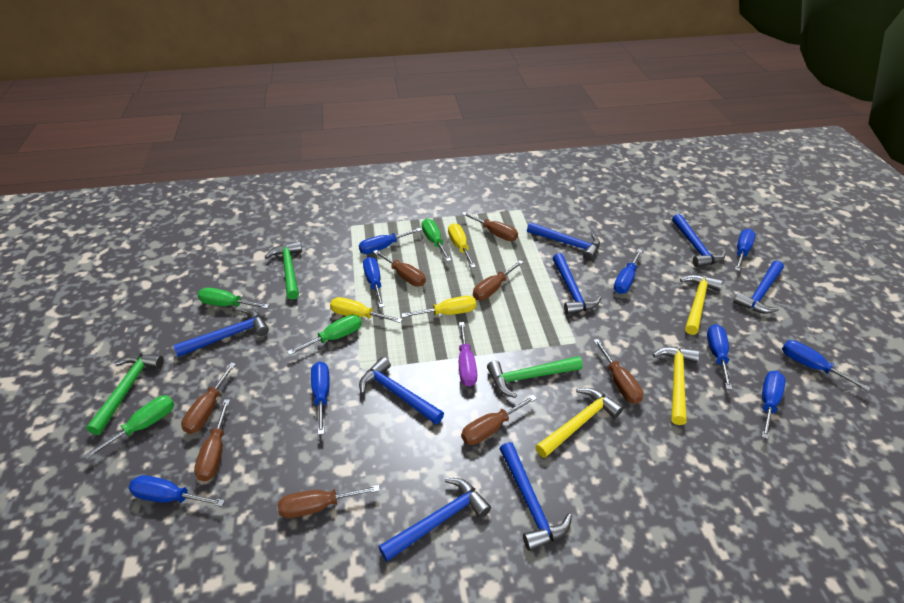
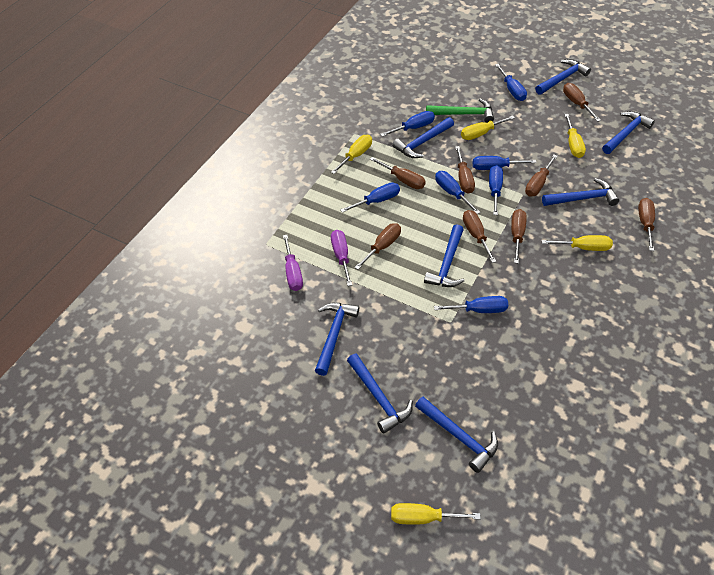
blue screwdriver: [129,475,225,507] [311,362,330,435] [359,228,422,254] [363,257,385,308] [614,249,643,294] [707,324,732,390] [735,229,756,271] [762,371,785,439] [782,340,871,391] = 9 -> [340,182,400,213] [380,111,435,137] [434,296,508,313] [435,171,481,214] [473,156,537,170] [489,165,503,215] [495,64,527,101] = 7
green hammer: [86,354,164,435] [265,241,302,300] [487,356,583,398] = 3 -> [426,98,494,123] = 1
green screwdriver: [84,396,174,459] [198,288,269,309] [287,315,362,355] [422,219,451,262] = 4 -> none = 0
purple screwdriver: [459,322,477,387] = 1 -> [283,235,303,291] [331,230,352,286] = 2
yellow hammer: [535,388,623,458] [653,347,699,425] [680,274,723,335] = 3 -> none = 0
yellow screwdriver: [330,297,402,323] [401,296,476,318] [448,223,476,268] = 3 -> [331,135,372,174] [391,503,481,525] [461,115,515,140] [542,235,613,251] [564,114,586,158] = 5

